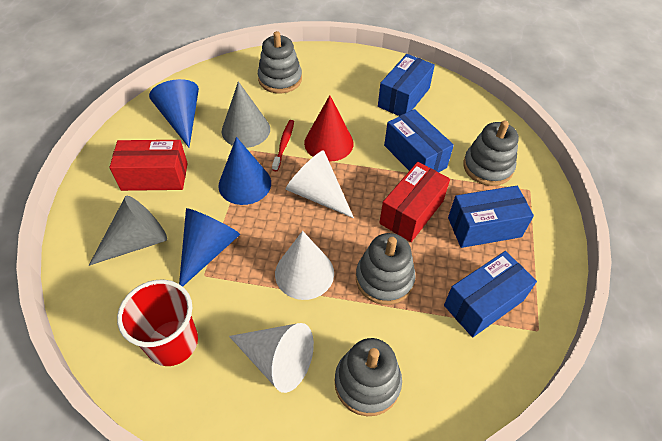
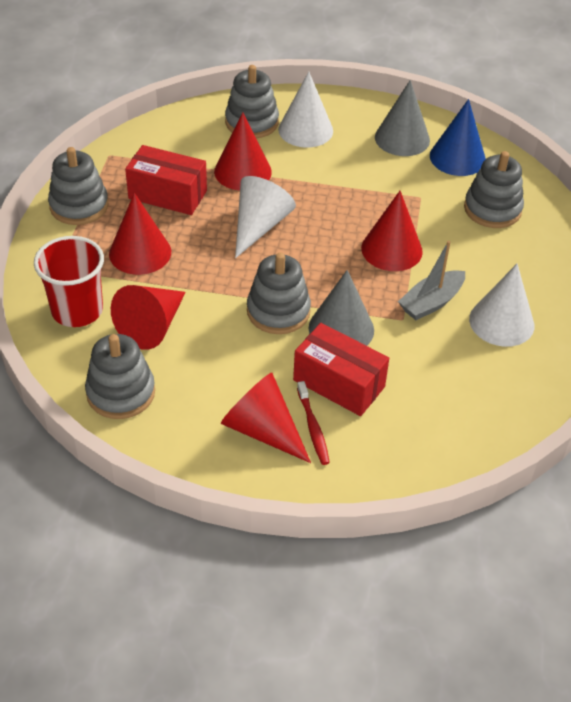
blue box: [378,54,435,116] [384,109,454,172] [444,251,537,337] [448,186,534,248] = 4 -> none = 0
blue cone: [149,79,199,147] [179,208,240,287] [218,137,271,205] = 3 -> [430,99,486,176] = 1
grey boat: none = 0 -> [398,241,465,320] = 1
grey stacking toy: [258,31,302,93] [335,338,402,416] [356,233,416,305] [463,120,519,186] = 4 -> [48,147,108,225] [85,334,155,419] [225,65,279,138] [247,253,311,334] [464,151,524,228] = 5
red cone: [304,95,354,162] = 1 -> [109,193,171,275] [111,285,186,350] [214,112,272,190] [221,373,311,463] [361,191,423,271] = 5

